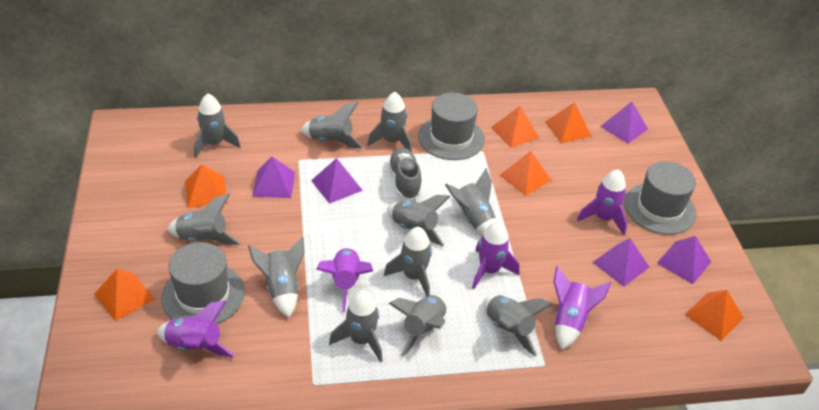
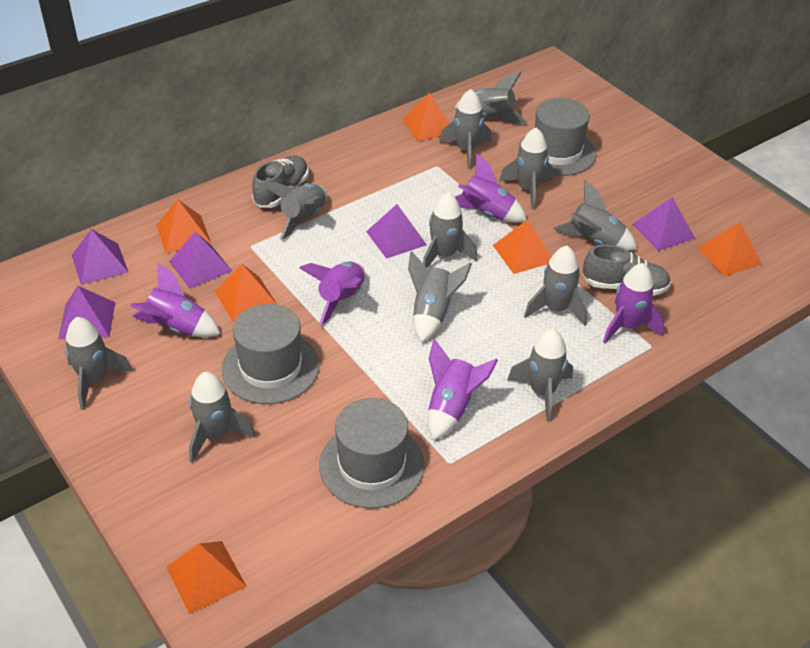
grey shoe: [388,148,422,200] = 1 -> [252,155,309,208] [583,245,671,296] = 2

